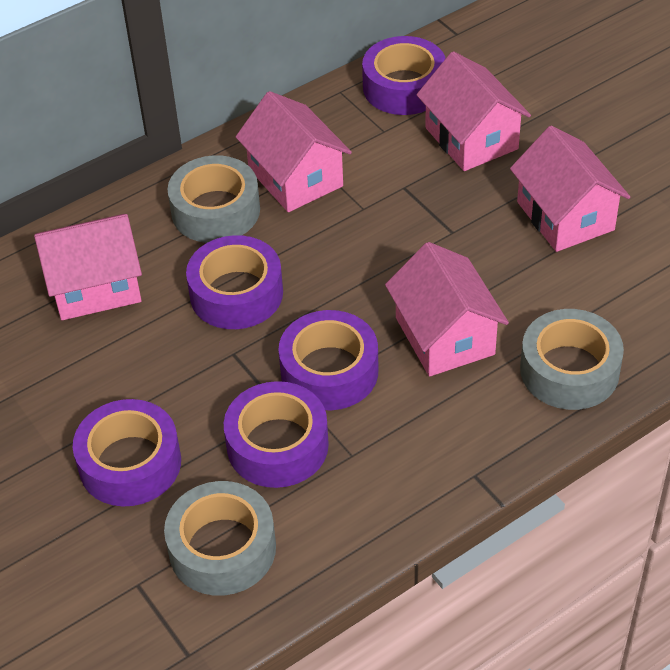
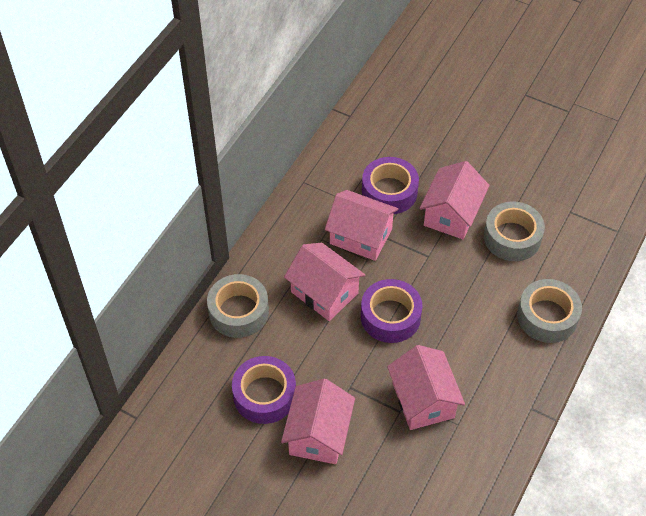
purple tape: [73,399,181,506] [186,235,283,329] [224,381,329,488] [278,310,379,410] [362,36,446,115] = 5 -> [232,356,296,424] [361,279,423,343] [362,157,419,214] = 3

